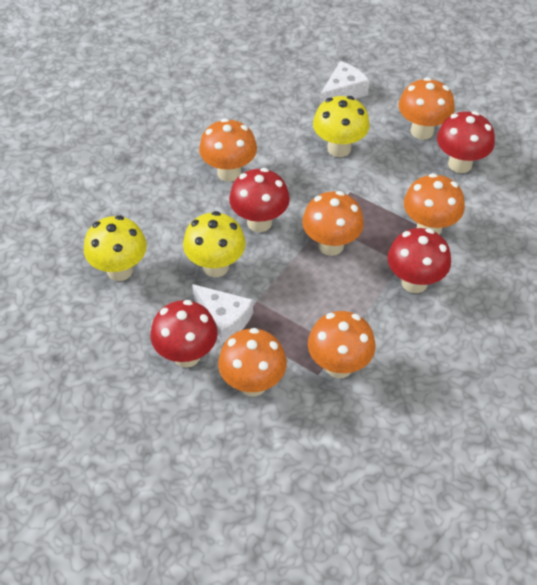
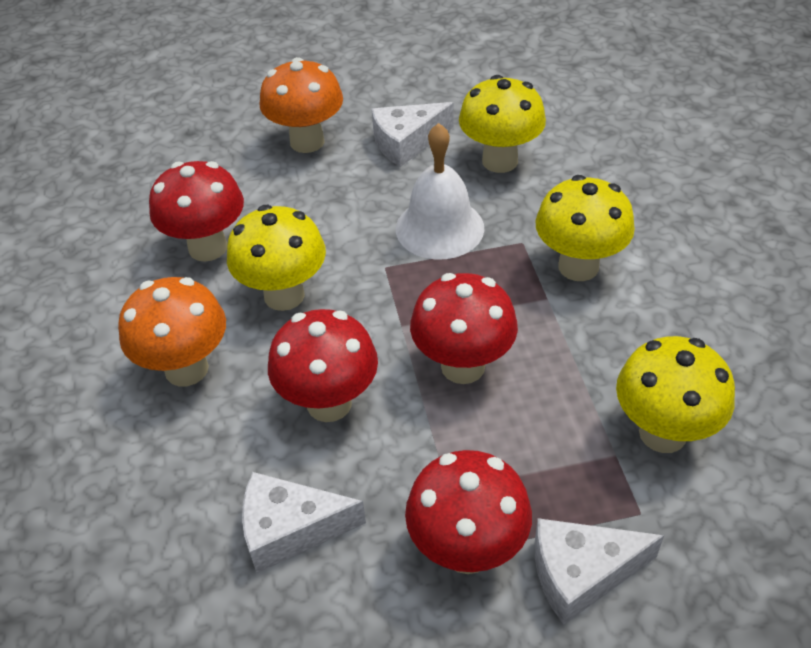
orange mushroom: [199,118,257,182] [218,328,287,397] [302,191,364,256] [308,311,375,378] [399,77,455,140] [404,173,465,235] = 6 -> [118,277,226,386] [259,57,343,153] = 2
white bell: none = 0 -> [396,123,484,260] = 1
white cheese: [192,284,253,344] [320,61,370,105] = 2 -> [242,472,366,573] [372,102,454,167] [535,518,664,624] = 3
yellow mushroom: [84,215,147,281] [183,211,246,277] [313,96,370,157] = 3 -> [227,205,326,311] [459,75,546,173] [535,175,635,281] [616,336,735,453] = 4

